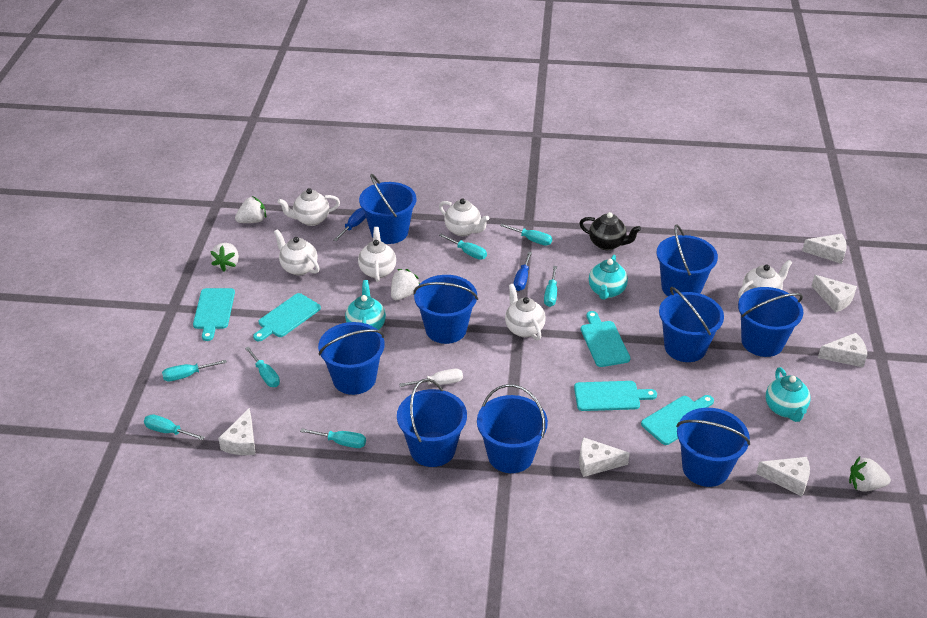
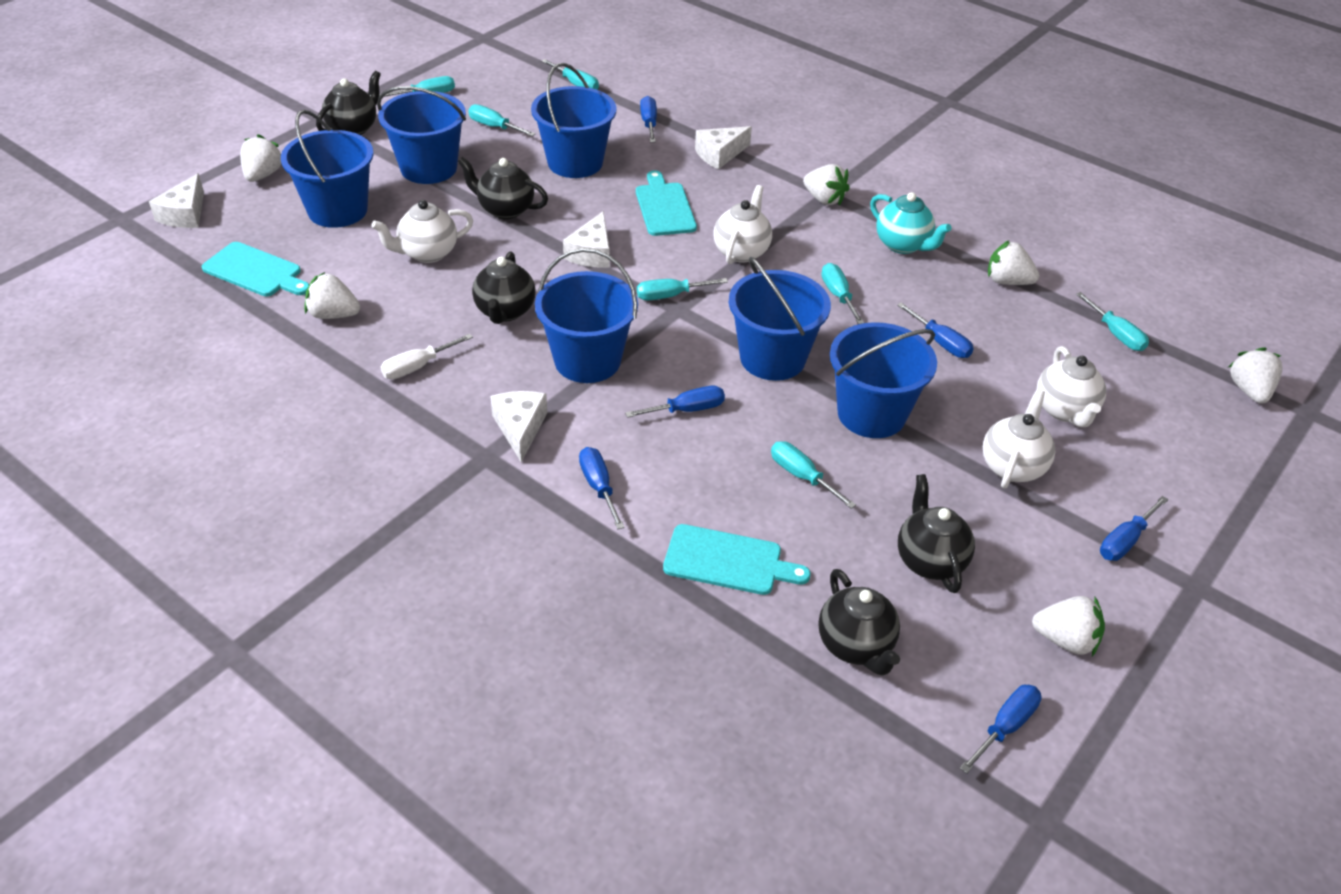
black teapot: [579,212,641,250] = 1 -> [316,71,381,135] [458,157,548,219] [472,251,536,324] [818,569,900,676] [898,474,975,593] = 5
blue bucket: [318,322,385,395] [359,174,416,244] [397,378,467,467] [413,275,478,344] [477,384,548,473] [657,225,718,296] [659,287,724,362] [676,408,750,487] [738,287,803,357] = 9 -> [281,110,374,228] [377,86,466,184] [531,63,616,178] [535,248,638,383] [729,257,831,381] [830,322,937,438] = 6
blue screwdriver: [334,208,366,241] [514,252,532,291] = 2 -> [579,447,625,529] [625,386,725,418] [640,96,657,143] [897,302,974,358] [960,685,1042,774] [1100,496,1169,561] = 6
turquoise cutting board: [193,288,235,341] [253,293,321,341] [574,381,657,411] [581,311,631,367] [641,395,714,445] = 5 -> [202,242,309,296] [636,170,697,236] [663,524,811,595] = 3
turquoise teapot: [345,280,386,330] [589,255,628,300] [766,367,811,422] = 3 -> [870,192,952,254] = 1
white cheese: [218,408,256,455] [579,437,630,477] [756,457,810,496] [802,234,847,264] [812,275,857,312] [818,333,867,367] = 6 -> [149,173,204,228] [490,391,547,463] [563,211,610,268] [695,126,752,169] = 4
white strawberry: [210,243,239,272] [235,196,266,223] [391,269,420,300] [849,456,891,492] = 4 -> [240,134,281,182] [304,272,360,319] [803,164,850,206] [988,241,1039,285] [1032,596,1105,656] [1229,347,1282,404] = 6
white teapot: [274,229,319,275] [278,188,340,226] [358,227,396,282] [439,199,489,236] [505,284,546,340] [738,260,792,298] = 6 -> [371,200,473,263] [714,185,772,264] [983,389,1055,489] [1037,346,1106,427] = 4

